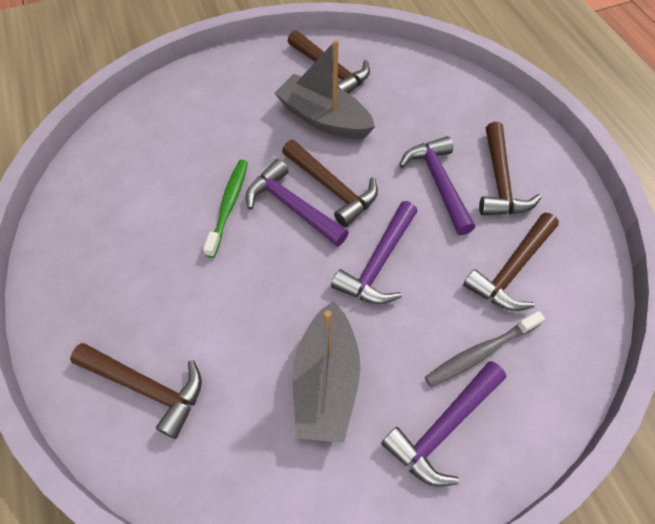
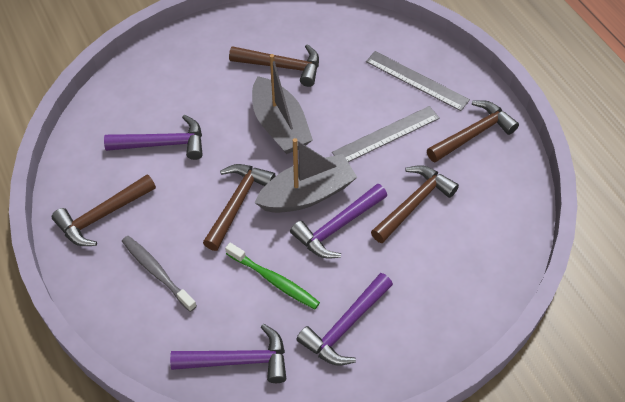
grey ruler: none = 0 -> [332,106,440,162] [366,51,470,111] = 2

